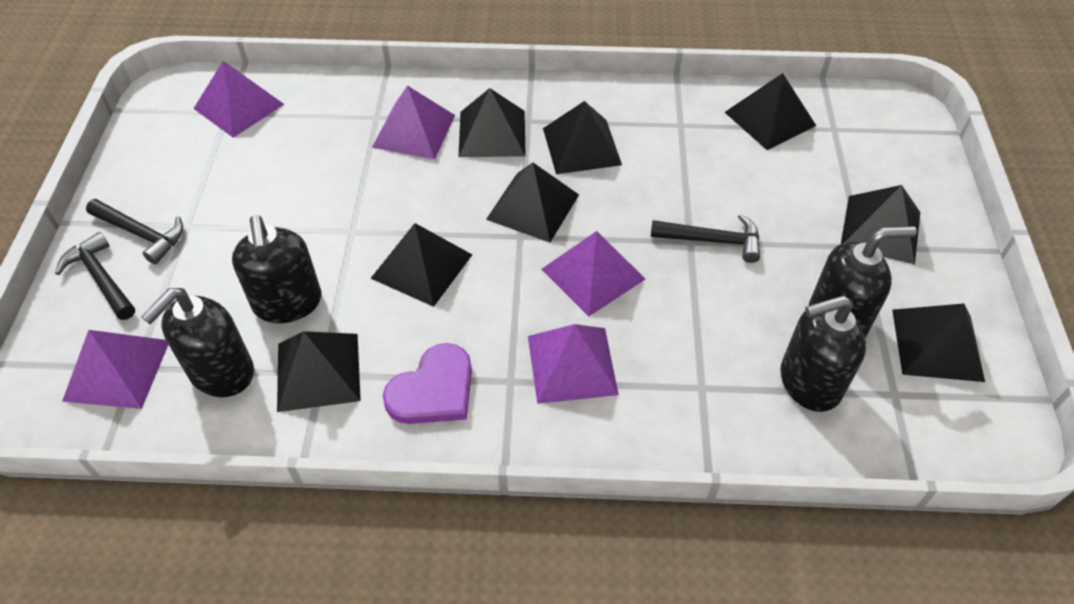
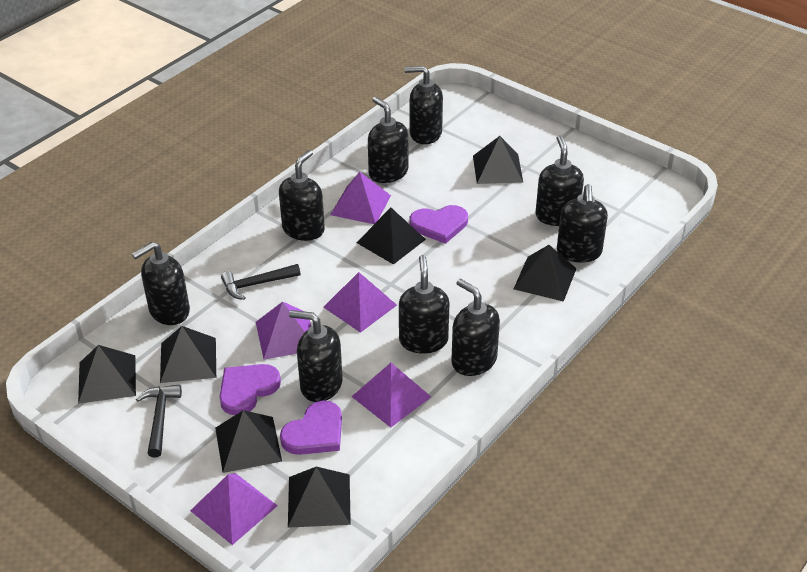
black hammer: [55,232,135,320] [86,199,183,264] [651,214,760,263] = 3 -> [136,384,182,458] [221,264,301,300] = 2
black pyramid: [277,331,361,412] [370,223,472,307] [459,88,526,157] [486,162,579,243] [543,101,622,174] [725,73,816,150] [841,185,920,265] [892,303,985,382] = 8 -> [78,345,136,404] [160,326,216,383] [215,410,282,473] [288,467,351,528] [357,207,426,265] [473,136,523,184] [514,245,577,302] = 7
black soap dispenser: [141,288,254,397] [232,215,321,323] [780,295,866,412] [809,226,917,338] = 4 -> [132,242,190,325] [279,150,325,241] [289,310,343,402] [368,97,408,183] [399,255,449,354] [405,66,443,144] [451,279,500,376] [536,135,584,226] [557,184,608,263] = 9
purple heart: [383,343,472,424] = 1 -> [219,364,281,415] [280,400,342,455] [410,205,468,244] = 3

